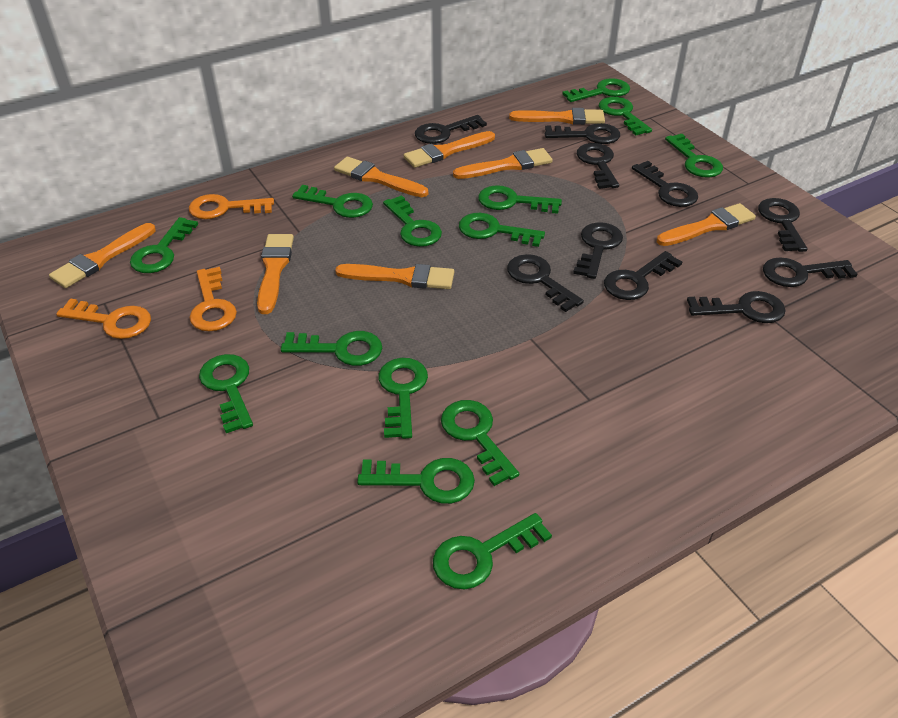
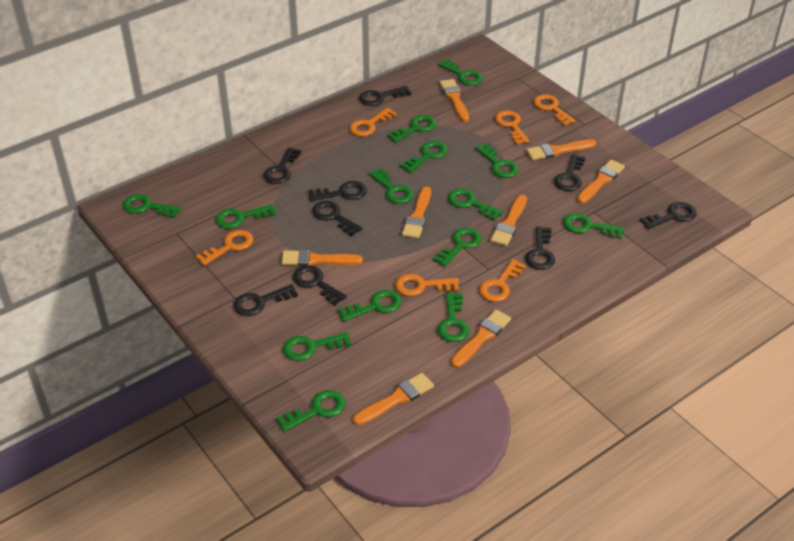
black key: [415,115,487,144] [507,254,584,312] [545,123,620,144] [573,222,623,279] [577,143,619,189] [604,251,682,300] [632,161,698,207] [687,291,786,323] [758,198,808,252] [763,257,858,287] = 10 -> [233,284,298,316] [264,147,301,184] [293,265,347,305] [308,181,367,201] [312,201,363,236] [359,86,411,106] [525,226,555,270] [554,154,586,191] [640,202,697,229] = 9
orange key: [56,298,151,339] [189,194,274,219] [189,267,237,331] = 3 -> [195,230,253,266] [350,108,397,136] [395,274,459,296] [479,259,526,302] [495,110,529,145] [534,94,576,126] = 6

